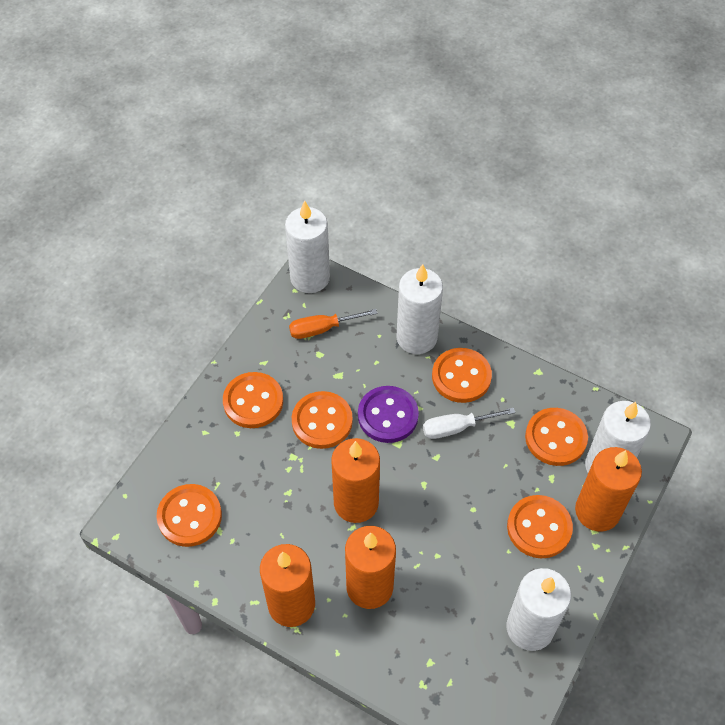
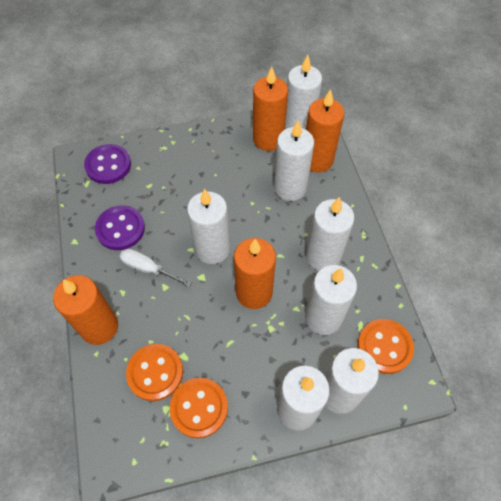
orange button: [157,484,222,547] [223,372,283,428] [292,391,353,449] [432,348,492,403] [507,495,573,558] [525,408,588,466] = 6 -> [126,344,183,401] [170,378,228,438] [358,319,414,374] = 3
orange screwdriver: [289,309,377,339] = 1 -> none = 0
purple button: [358,386,419,443] = 1 -> [84,144,131,184] [95,205,145,250] = 2
white candle: [285,201,330,293] [396,264,443,354] [507,568,571,651] [585,401,651,473] = 4 -> [187,189,230,264] [274,120,314,201] [277,365,330,431] [285,55,322,129] [305,265,357,335] [306,197,354,271] [325,348,379,414] = 7

